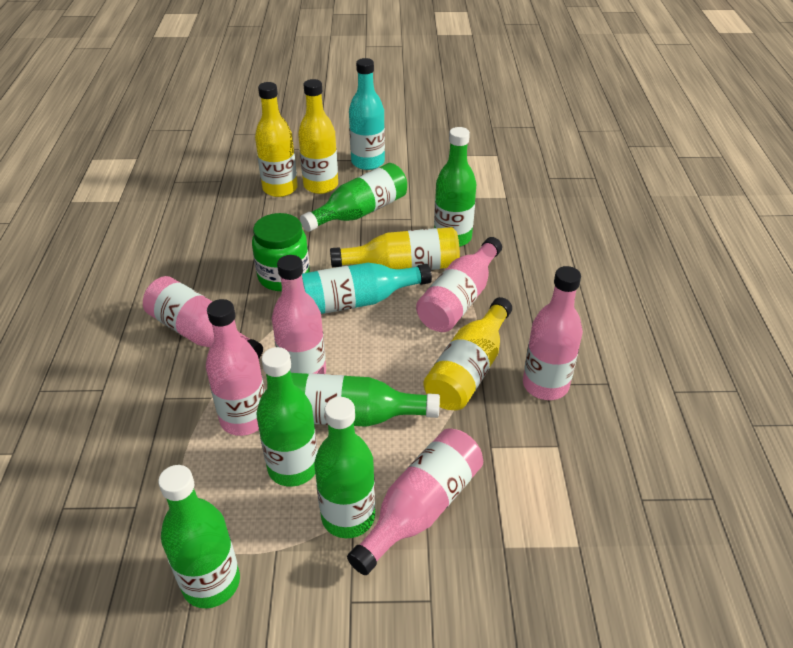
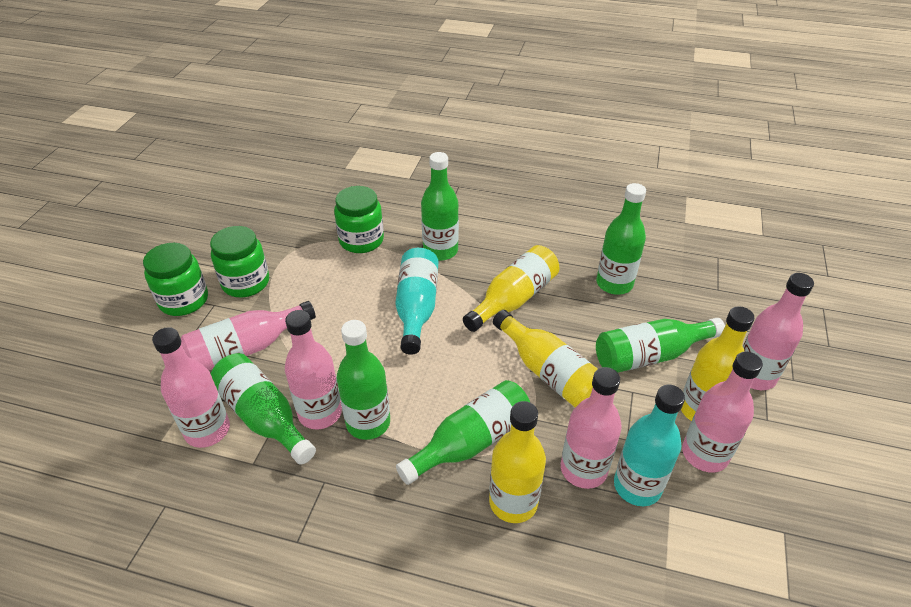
green jar: [252,213,310,291] = 1 -> [143,243,208,316] [210,226,269,297] [334,186,384,253] = 3

